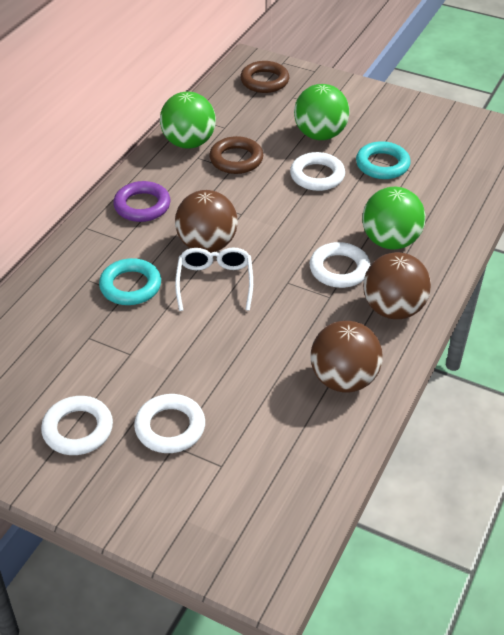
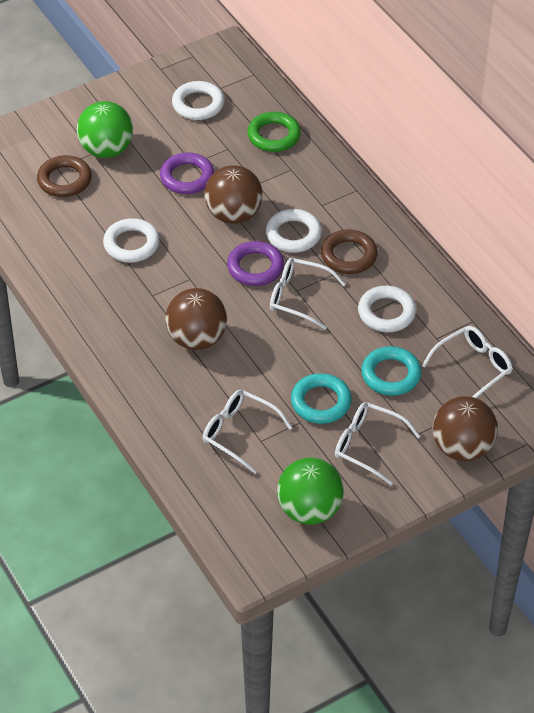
green ball: [160,92,216,149] [294,84,350,140] [362,187,425,250] = 3 -> [77,101,133,158] [277,458,344,525] = 2
green ring: none = 0 -> [247,112,301,152] = 1
purple ring: [113,181,171,222] = 1 -> [160,152,214,194] [227,241,284,286] = 2
white glasses: [175,247,253,311] = 1 -> [203,390,293,474] [270,258,346,329] [335,402,420,485] [422,326,513,398] = 4

